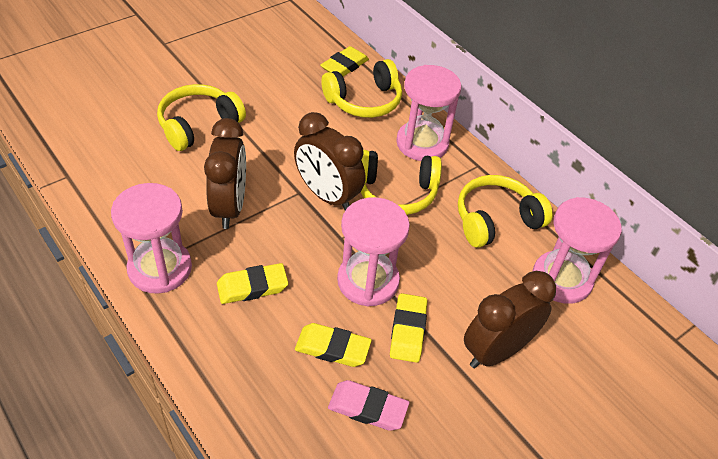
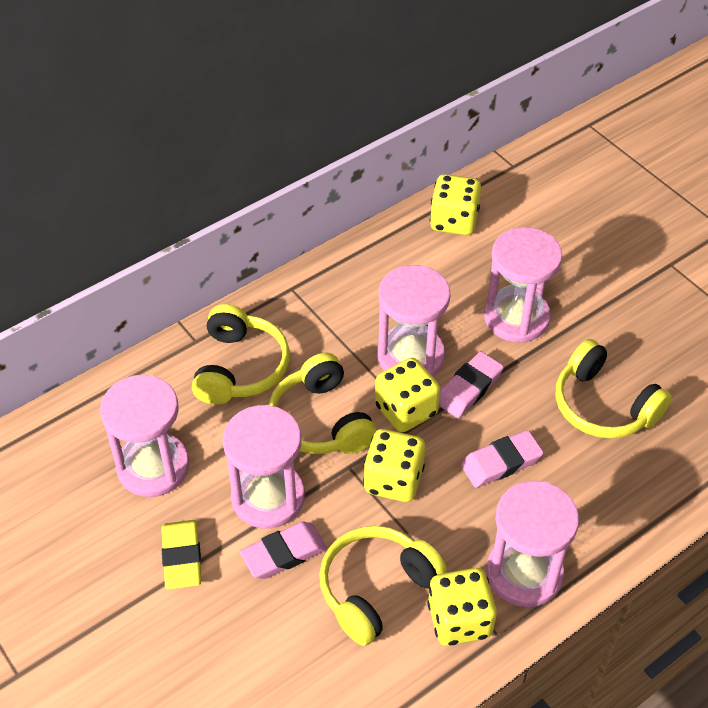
brown clock: [204,118,246,229] [294,112,365,211] [464,271,556,368] = 3 -> none = 0
pink eraser: [328,380,409,431] = 1 -> [240,522,327,579] [439,351,504,418] [461,430,544,488] = 3
pink hourglass: [111,183,192,294] [337,197,410,306] [396,65,461,161] [533,197,622,304] = 4 -> [100,375,189,497] [223,405,305,529] [377,265,450,376] [484,227,562,343] [486,480,579,607] = 5
yellow dice: none = 0 -> [363,429,425,502] [375,358,440,432] [427,568,497,646] [430,174,481,235] = 4
yellow eraser: [217,263,288,304] [295,323,372,367] [320,46,369,76] [390,293,427,363] = 4 -> [161,520,202,589] = 1

